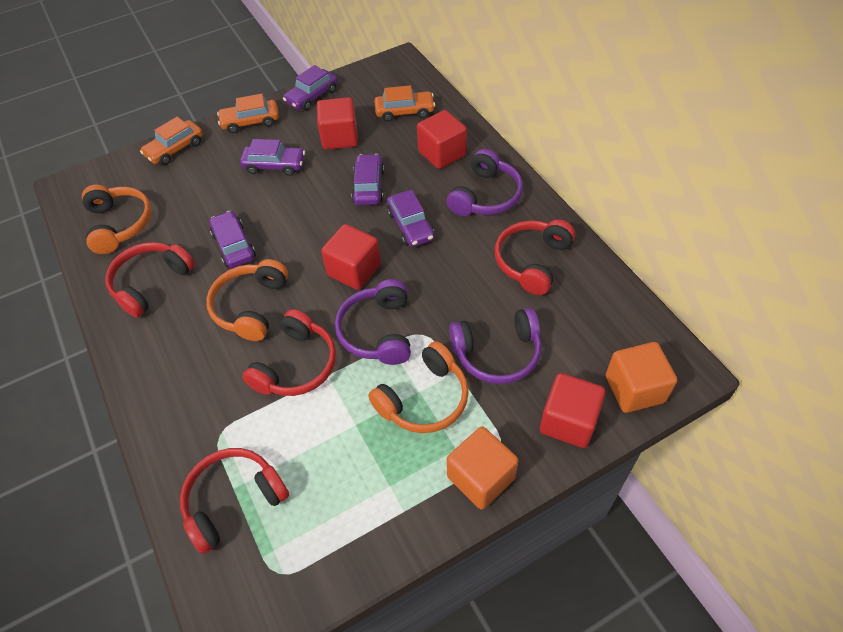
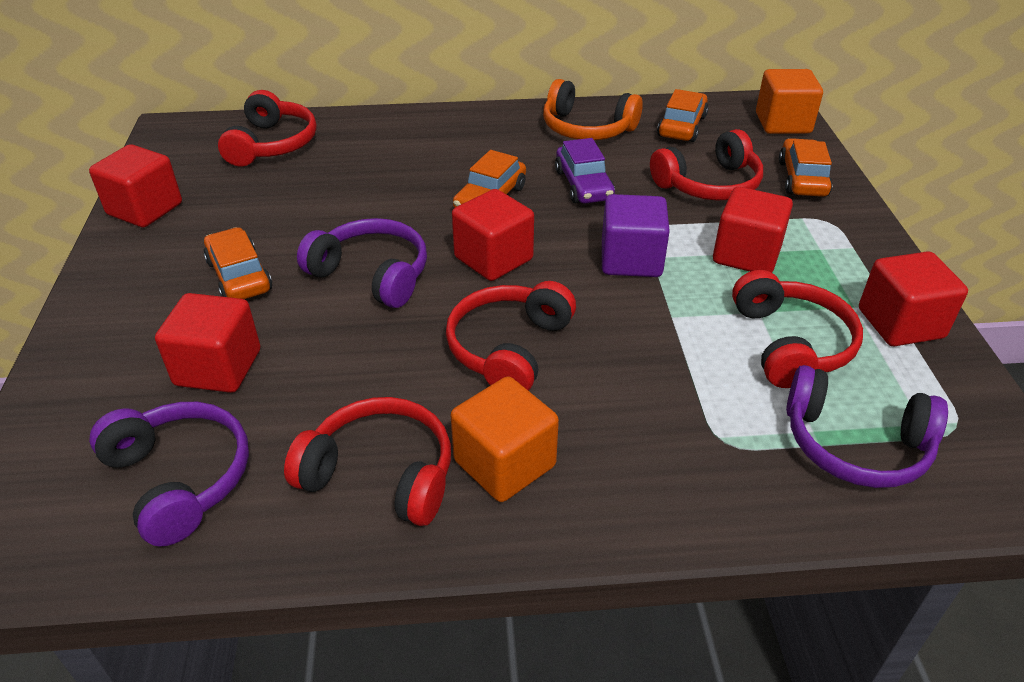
orange car: [140,117,203,165] [217,94,279,133] [374,85,435,122] = 3 -> [203,227,272,299] [453,150,526,208] [657,89,708,142] [779,138,833,197] = 4
orange headphones: [82,185,151,254] [206,259,288,341] [368,341,469,433] = 3 -> [543,79,643,140] = 1
purple car: [209,211,256,268] [240,139,305,176] [283,65,337,111] [352,154,384,205] [387,190,434,247] = 5 -> [555,138,615,204] = 1
purple cube: none = 0 -> [602,194,670,277] = 1
red cube: [317,97,358,150] [321,224,381,290] [417,110,467,169] [540,373,605,448] = 4 -> [89,144,182,227] [155,293,260,393] [452,189,534,281] [713,187,793,273] [859,251,968,346] = 5
red headphones: [105,242,195,318] [180,448,289,554] [242,309,336,396] [495,219,575,295] = 4 -> [218,90,317,167] [284,397,451,526] [446,281,576,391] [650,129,763,200] [732,270,863,388] = 5

